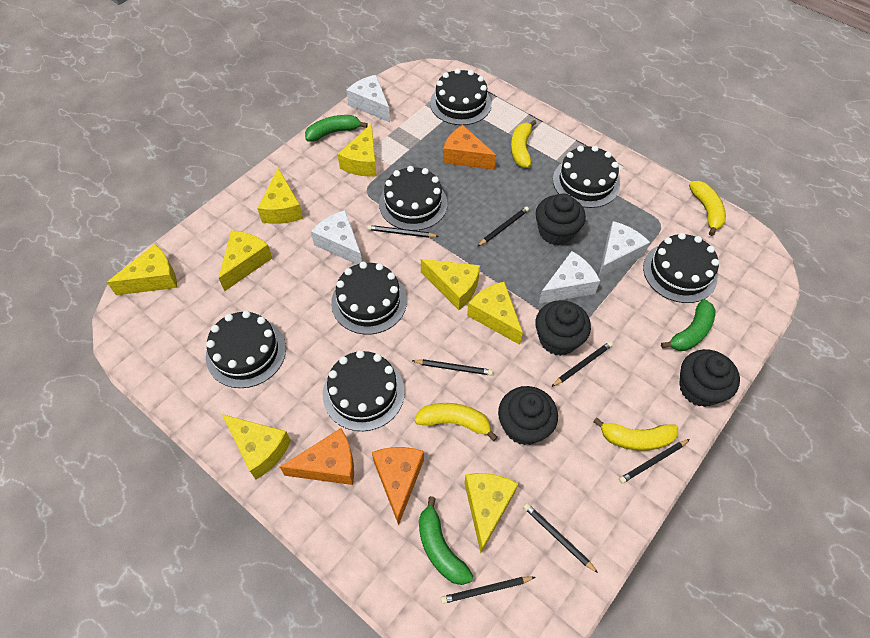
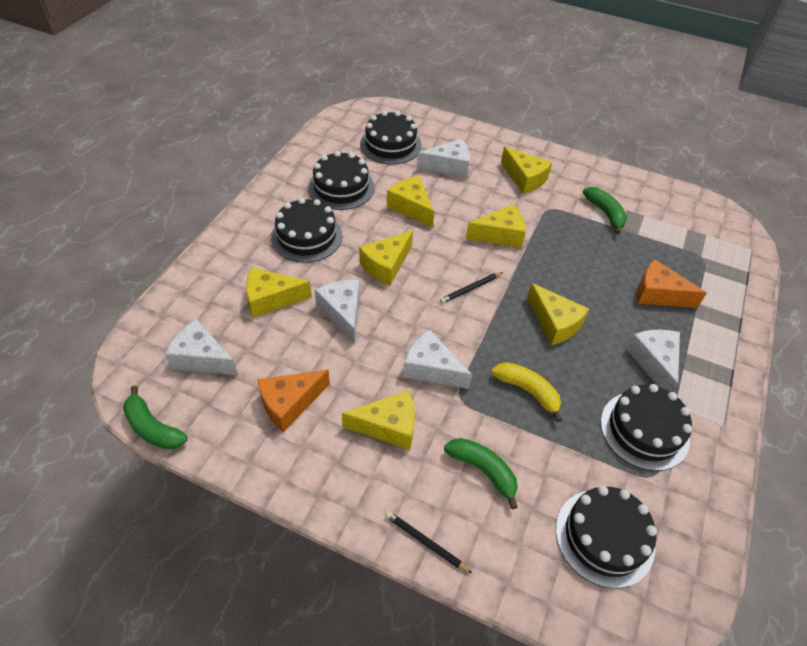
black cake: [206,311,286,388] [323,350,405,431] [331,262,407,335] [379,166,448,231] [430,68,492,125] [553,145,620,208] [643,233,719,303] = 7 -> [271,198,343,263] [308,151,375,210] [360,111,422,164] [556,486,657,588] [601,384,692,471] = 5
black cupcake: [498,386,558,445] [535,300,591,356] [536,193,586,246] [679,349,740,407] = 4 -> none = 0
black pencil: [367,225,439,238] [411,359,493,375] [441,576,535,604] [477,207,529,247] [523,503,598,573] [551,341,613,387] [619,439,690,484] = 7 -> [385,511,473,574] [440,272,503,304] = 2
orange cheese: [280,428,354,485] [372,447,424,525] [443,125,496,170] = 3 -> [258,370,330,432] [637,259,707,308] = 2
white cheese: [311,210,362,264] [346,75,390,122] [538,251,600,304] [599,221,650,278] = 4 -> [165,319,238,375] [315,280,360,344] [403,330,472,389] [417,138,470,178] [626,330,680,392] = 5
yellow banana: [414,403,498,441] [511,120,536,168] [593,417,678,451] [689,181,726,236] = 4 -> [491,362,562,422] = 1
yellow cheese: [107,244,177,295] [219,230,272,291] [222,414,291,480] [257,168,303,224] [338,124,377,177] [421,259,480,310] [464,473,518,553] [467,282,523,345] = 8 -> [246,268,312,318] [342,390,415,450] [359,230,413,285] [387,176,434,228] [466,204,526,248] [501,146,552,194] [527,283,589,345] = 7

